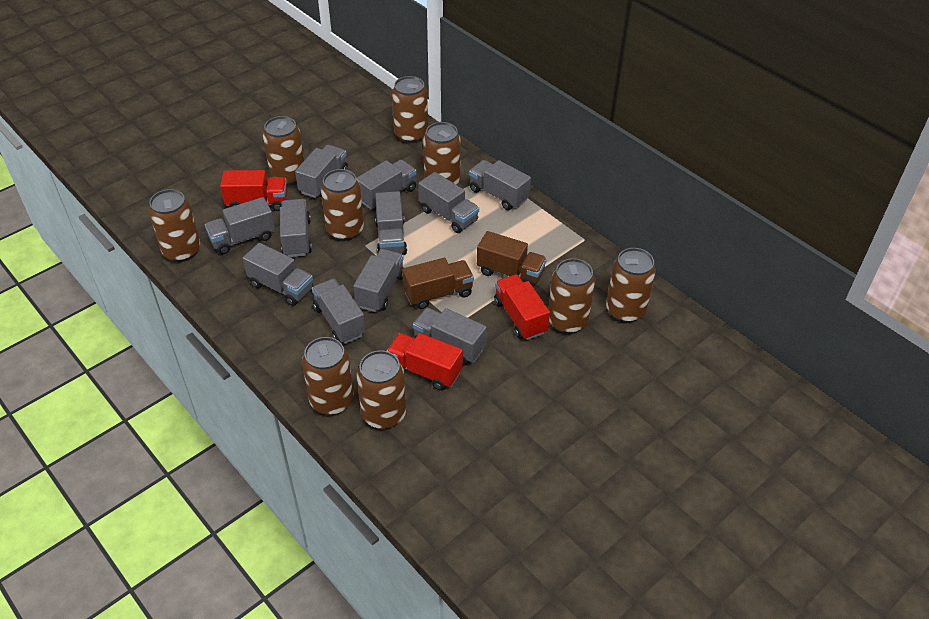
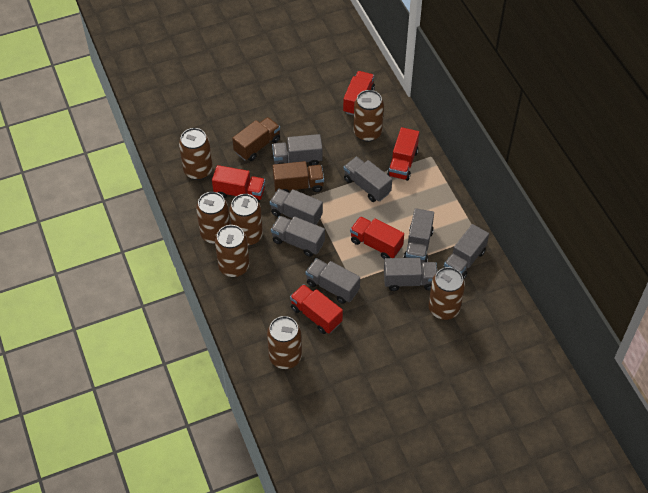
brown can: [149,189,200,262] [263,116,304,186] [302,337,354,416] [321,169,364,241] [357,350,406,430] [392,76,428,143] [423,122,461,184] [548,258,595,334] [606,248,656,323] = 9 -> [179,128,213,180] [196,192,230,244] [215,225,250,277] [229,194,263,246] [267,316,302,369] [353,90,384,142] [429,267,465,320] = 7
grey truck: [205,197,275,254] [243,243,313,306] [280,199,312,257] [295,145,348,198] [312,279,366,344] [353,249,404,312] [356,160,417,209] [375,191,407,255] [413,308,487,366] [418,172,479,233] [469,160,531,210] = 11 -> [270,189,323,225] [271,216,325,257] [272,134,323,166] [305,258,360,304] [344,157,392,202] [384,258,437,291] [403,208,434,264] [443,224,489,279] = 8
red truck: [220,170,288,211] [387,333,463,390] [494,274,550,340] = 3 -> [212,165,265,202] [290,284,343,334] [343,71,375,116] [350,216,404,259] [387,127,419,181] = 5

